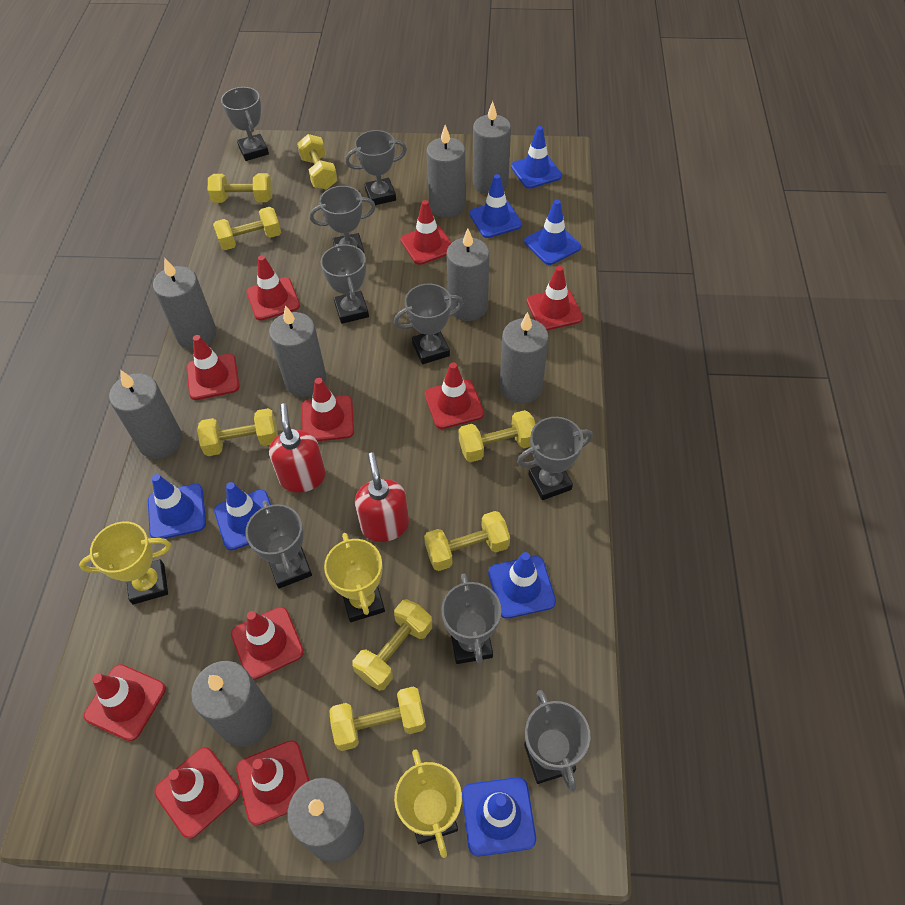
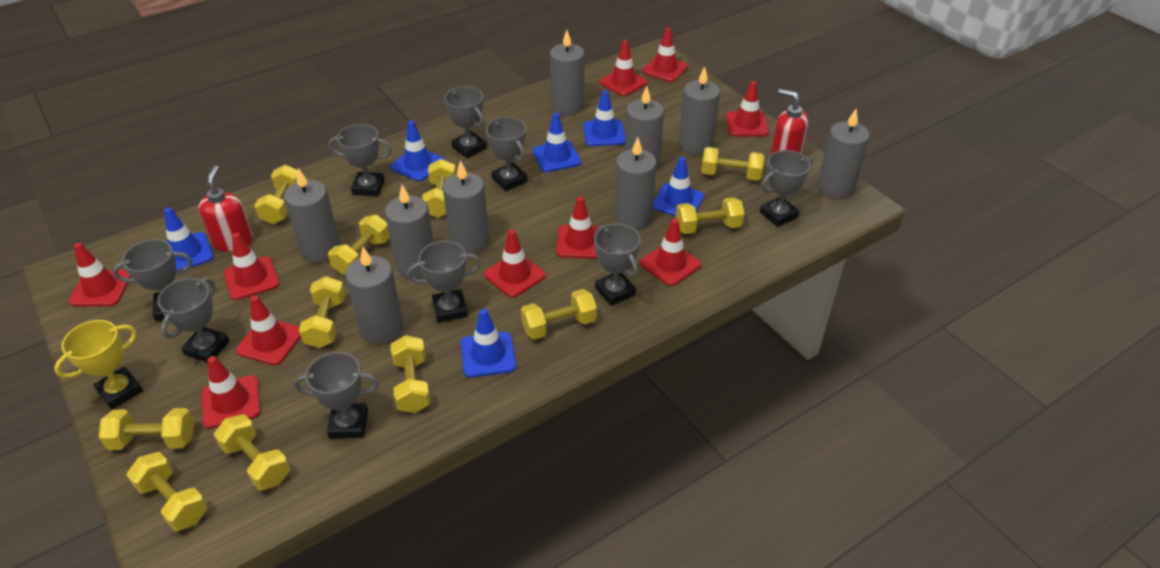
blue traffic cone: [148,474,206,539] [214,482,271,550] [462,777,536,856] [469,174,522,238] [488,552,556,619] [511,126,562,189] [524,200,581,265] = 7 -> [164,208,214,270] [390,120,445,181] [461,309,516,378] [533,113,581,172] [583,90,625,146] [653,157,704,216] = 6
yellow dumbbell: [197,408,278,456] [208,173,272,203] [213,207,281,250] [297,134,338,190] [329,686,426,751] [352,599,432,691] [424,511,510,571] [459,410,536,462] = 8 -> [99,408,194,450] [126,452,208,531] [214,414,290,491] [254,165,298,224] [299,276,345,348] [328,215,390,275] [390,335,431,413] [422,159,456,218] [521,289,597,340] [675,197,744,234] [701,147,764,181] = 11
yellow trophy: [79,521,171,604] [324,533,385,622] [394,749,462,858] = 3 -> [54,320,143,409] = 1

